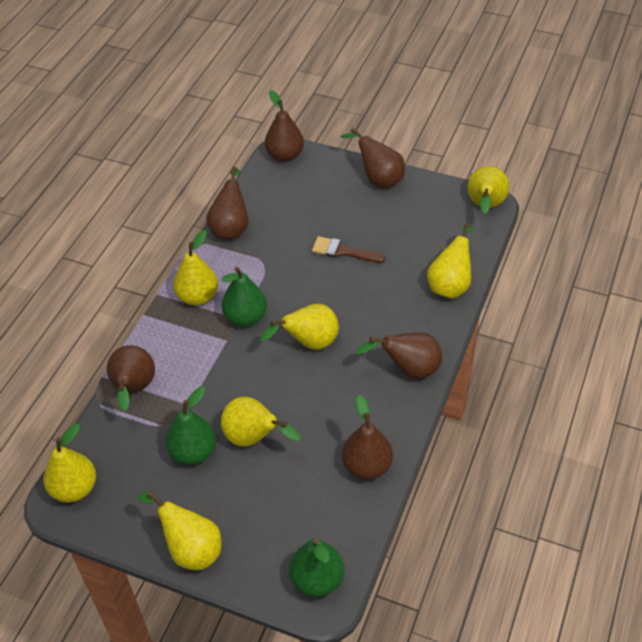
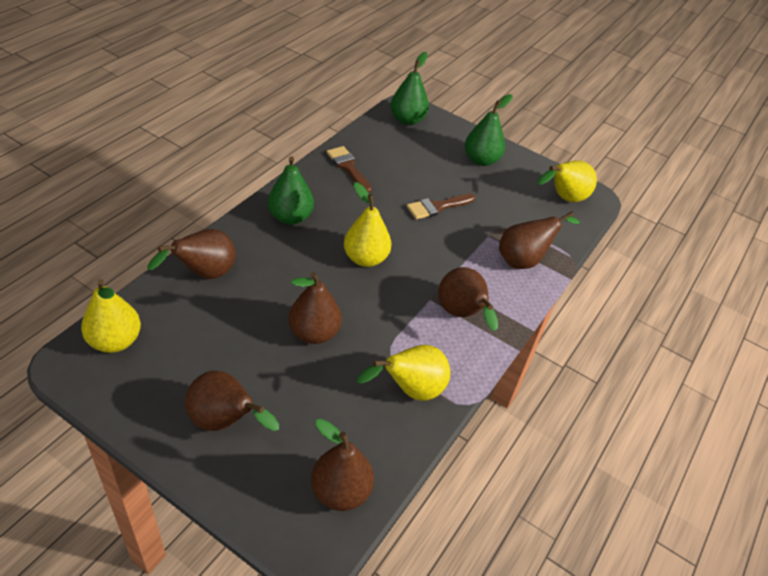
brown brush: [312,236,385,263] = 1 -> [327,146,372,193] [407,194,476,220] = 2
yellow pear: [43,424,96,503] [138,491,221,570] [173,230,218,306] [221,397,301,447] [260,304,339,350] [427,223,473,299] [468,166,509,214] = 7 -> [81,279,141,353] [344,182,391,267] [357,345,450,401] [538,161,597,202] = 4

